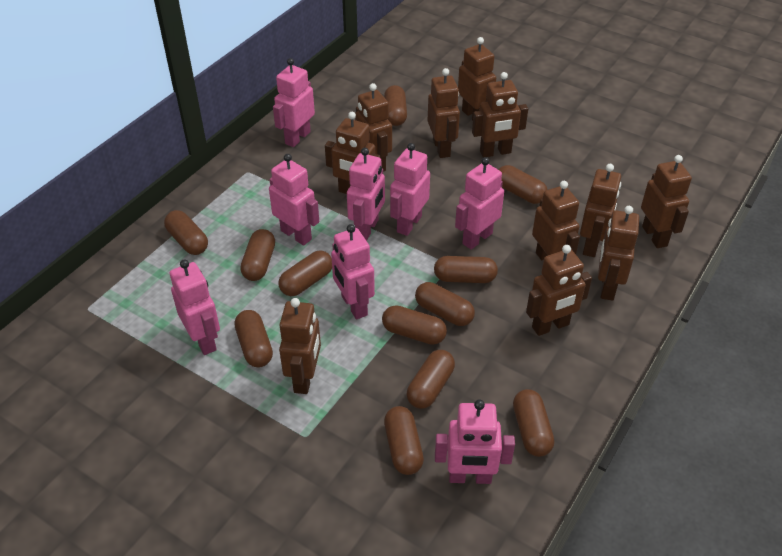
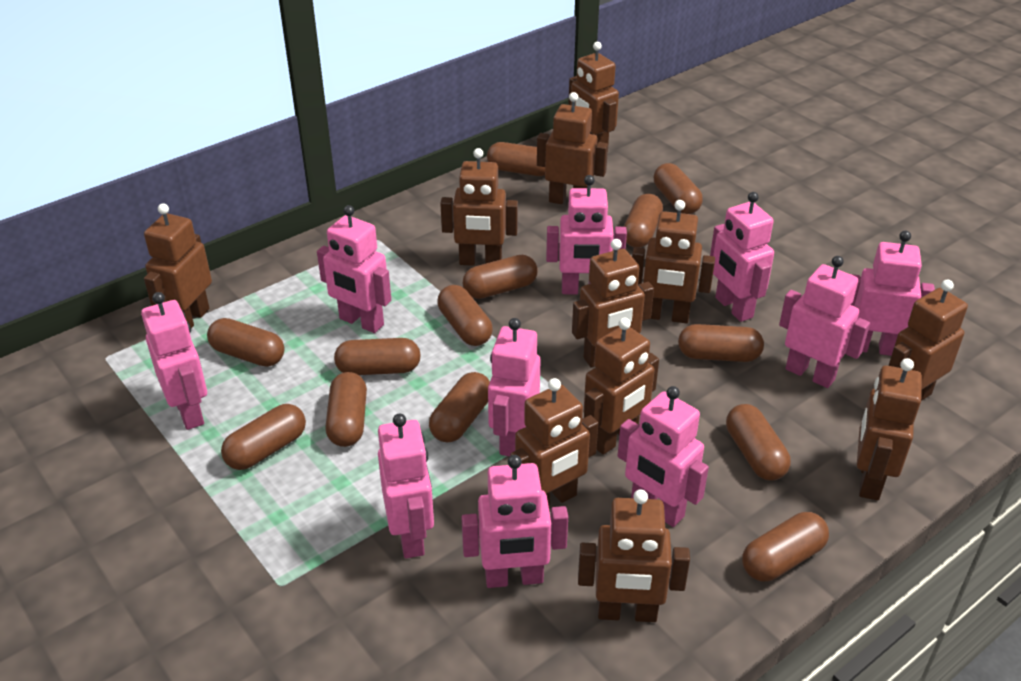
brown capsule: [164,210,208,255] [235,310,273,367] [240,229,275,281] [278,251,332,296] [382,305,447,345] [384,85,407,126] [384,406,424,475] [407,350,455,409] [415,282,475,326] [434,256,498,283] [499,165,547,204] [513,389,554,457] = 12 -> [207,318,285,367] [221,404,306,470] [325,372,367,447] [334,338,421,375] [429,372,490,442] [437,285,493,346] [463,255,538,299] [487,142,545,176] [624,194,663,248] [654,163,703,214] [678,324,764,362] [726,404,791,481] [742,512,829,582] = 13
pink robot: [170,259,220,355] [269,154,319,246] [273,58,315,147] [331,224,375,320] [347,148,385,241] [390,143,430,236] [435,399,515,484] [455,157,504,250] = 8 -> [141,292,207,430] [317,205,391,333] [378,414,434,559] [462,455,568,588] [488,318,541,456] [546,175,627,294] [618,386,709,527] [710,192,774,322] [779,256,870,388] [851,231,935,356] = 10

